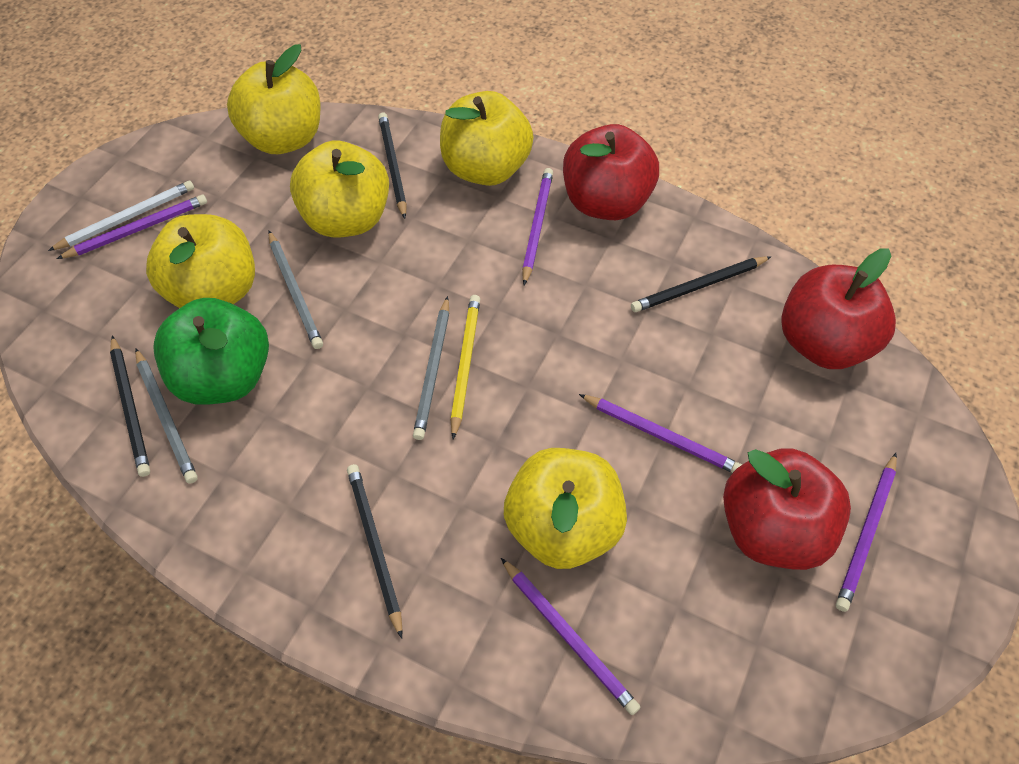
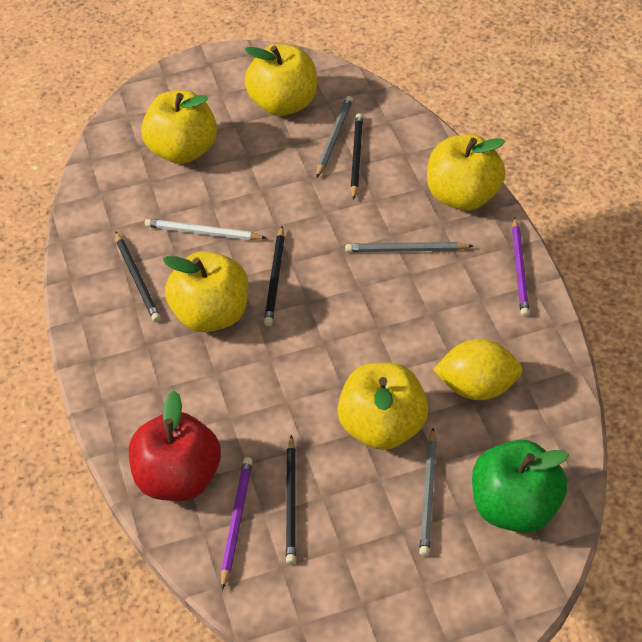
purple pencil: [57,195,207,259] [501,558,640,715] [522,168,553,285] [579,394,742,473] [836,453,897,612] = 5 -> [221,457,252,590] [512,217,530,317] = 2
red apple: [563,124,659,220] [723,448,851,570] [781,248,896,369] = 3 -> [129,390,221,501] = 1
yellow lemon: none = 0 -> [433,339,523,400] = 1
yellow pencil: [451,295,480,440] = 1 -> none = 0

